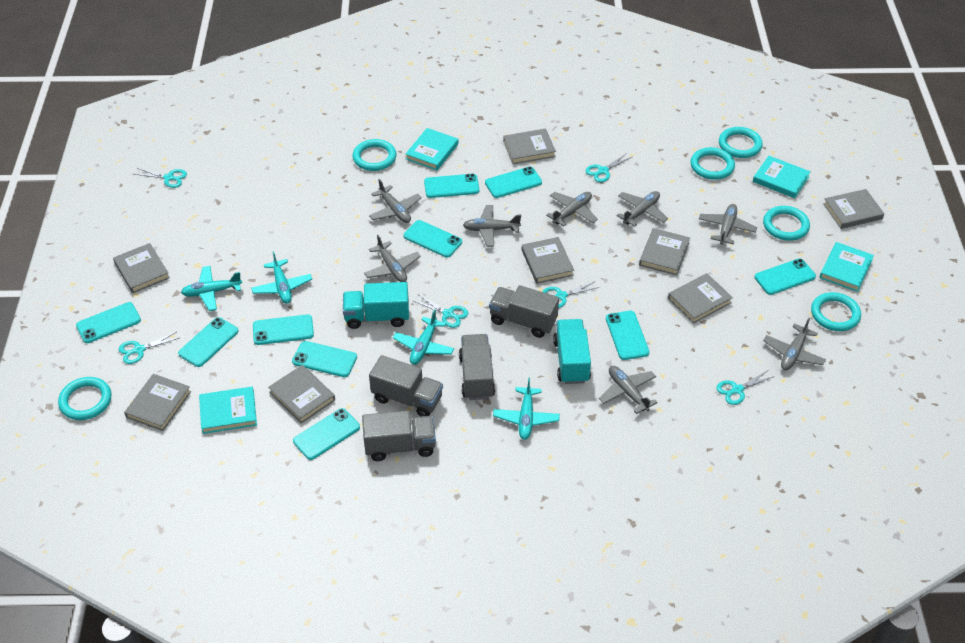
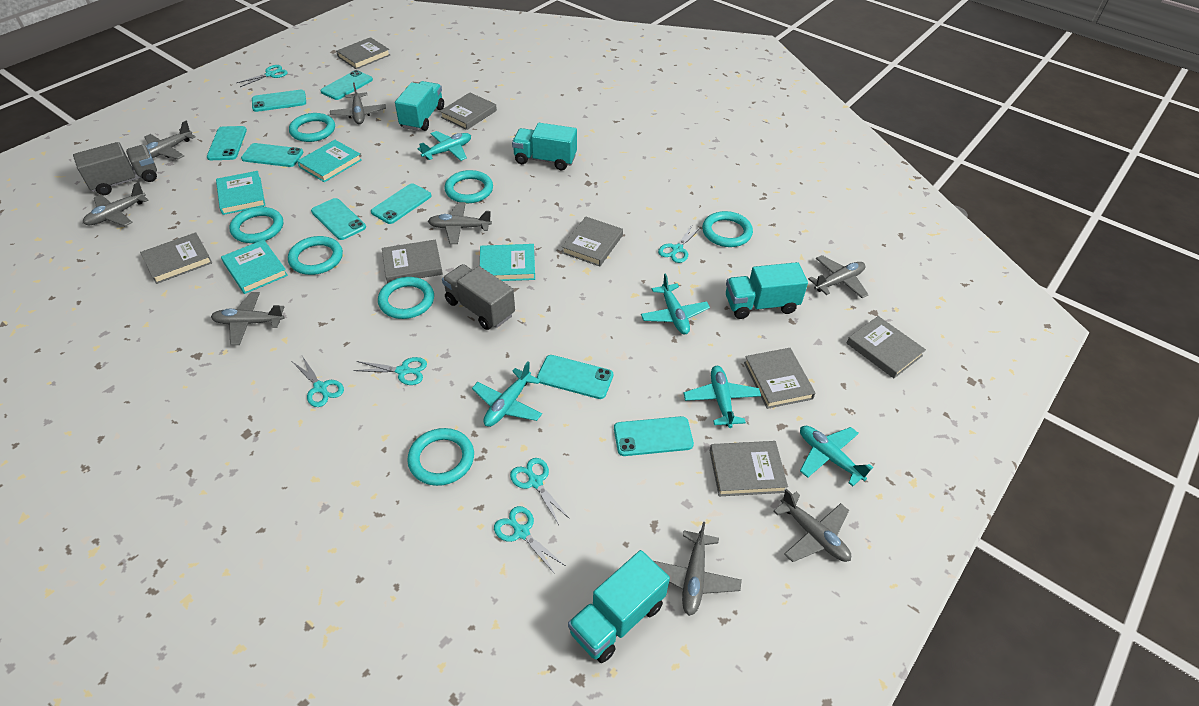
grey truck: [362,411,436,461] [369,355,443,417] [459,334,495,400] [489,285,559,338] = 4 -> [73,142,157,195] [442,264,515,330] = 2
turquoise phone: [76,302,141,343] [178,317,238,367] [253,314,314,345] [292,341,357,377] [293,408,360,460] [404,220,462,258] [424,174,480,198] [485,167,542,198] [606,311,649,360] [754,259,816,295] = 10 -> [207,126,247,160] [241,143,304,167] [252,90,306,112] [311,198,366,240] [321,70,373,100] [371,183,431,224] [537,355,613,399] [614,416,694,456] = 8
turquoise plane: [181,266,242,311] [251,251,312,304] [393,309,454,365] [493,378,560,440] = 4 -> [418,131,471,161] [472,361,542,427] [641,273,710,334] [684,366,761,428] [800,426,873,486] = 5
turquoise ring: [58,377,112,420] [353,139,397,171] [690,147,735,180] [719,127,763,158] [763,206,810,241] [811,292,861,331] = 6 -> [230,207,283,243] [288,236,343,275] [289,113,335,142] [378,277,434,319] [407,428,474,486] [444,170,493,203] [702,211,753,247] = 7
turquoise truck: [343,282,409,329] [553,319,591,384] = 2 -> [395,81,444,131] [512,123,577,170] [568,550,670,663] [726,262,808,319] = 4

